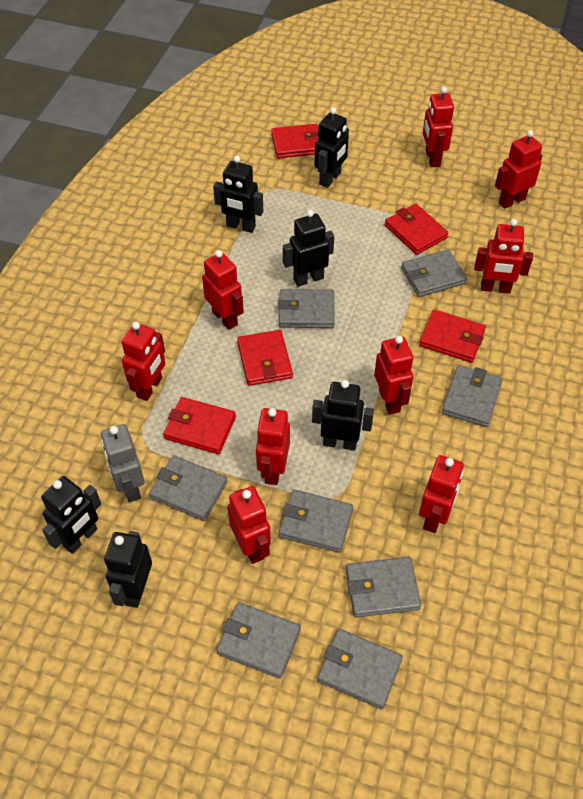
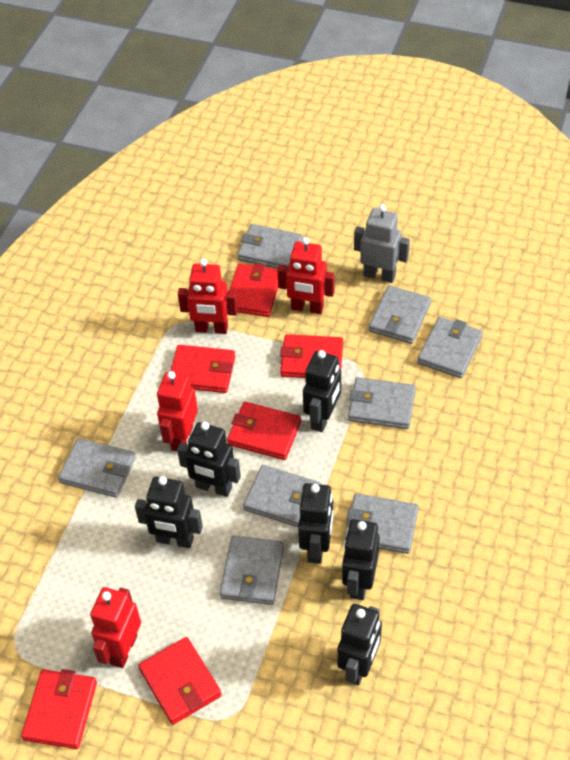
red robot: [121,322,165,401] [202,250,244,330] [227,486,271,564] [256,408,290,485] [374,336,413,415] [419,455,464,533] [423,87,454,167] [474,219,533,293] [495,130,542,209] = 9 -> [90,587,141,668] [157,371,198,451] [178,259,237,334] [277,237,335,314] = 4
red wallet: [163,397,236,454] [237,330,293,386] [271,124,319,158] [385,204,448,255] [419,309,486,363] = 5 -> [21,669,97,749] [138,637,222,725] [171,345,235,393] [227,402,301,460] [229,263,278,317] [280,334,343,378] = 6

